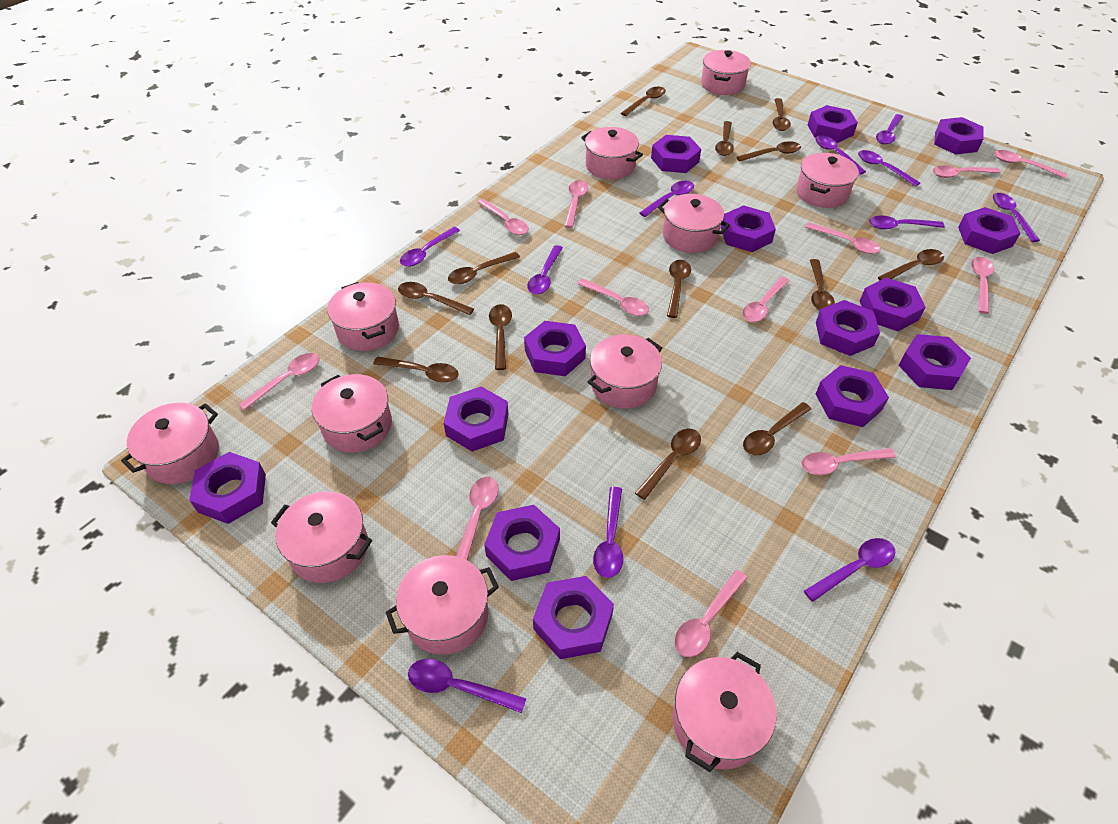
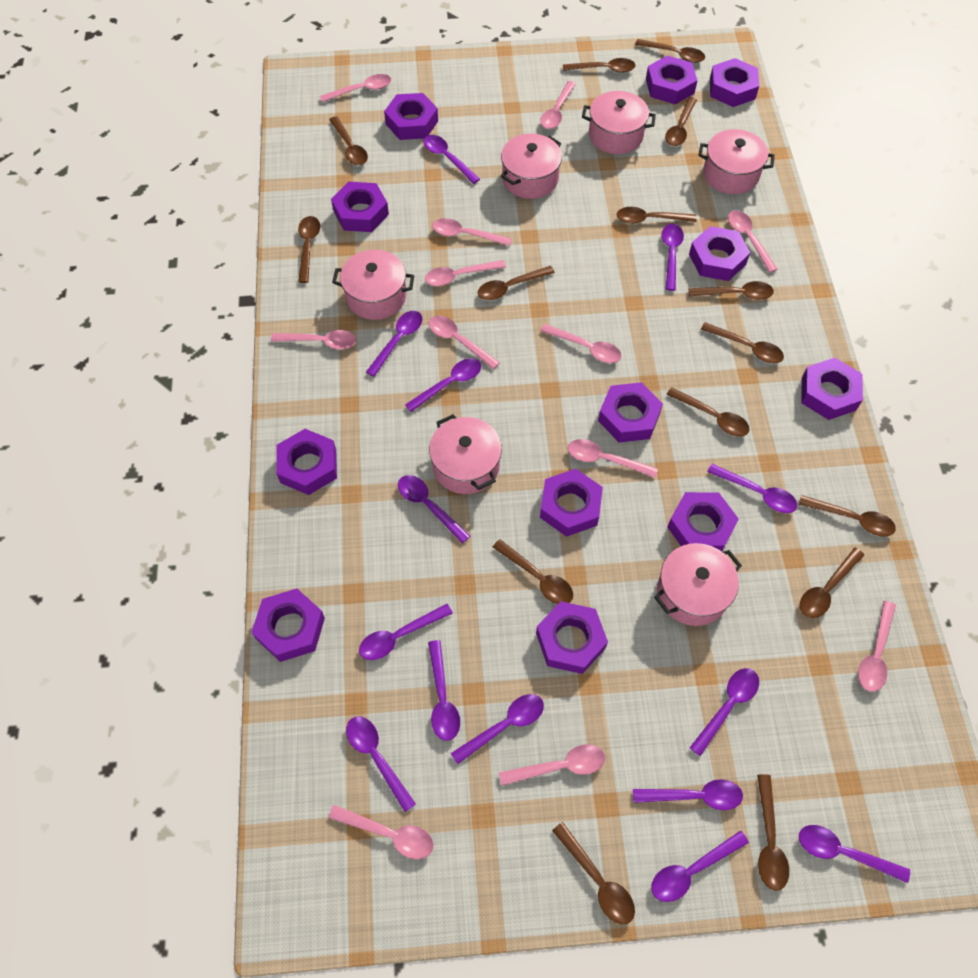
brown spoon: [373,356,459,383] [398,282,474,315] [448,252,520,284] [489,304,512,370] [621,87,666,116] [635,429,701,500] [667,260,691,318] [715,121,734,156] [736,141,801,162] [743,402,811,456] [773,98,791,131] [810,259,835,311] [878,249,944,280] = 13 -> [298,216,320,283] [329,116,368,165] [478,266,555,300] [493,539,573,604] [552,822,635,924] [563,58,636,73] [617,207,697,224] [635,39,705,63] [665,97,697,146] [666,387,750,436] [689,281,774,300] [701,322,784,363] [757,774,789,891] [799,495,896,537] [800,547,864,618] = 15
pink pot: [121,403,219,484] [271,491,372,583] [312,374,392,453] [327,282,399,351] [386,555,499,655] [581,127,643,180] [588,335,662,409] [658,194,730,253] [673,652,777,772] [701,50,751,95] [796,153,859,208] = 11 -> [332,250,415,320] [429,414,502,494] [501,134,562,199] [582,91,656,154] [654,543,742,626] [698,129,775,194] = 6
purple nut: [189,452,266,524] [444,386,509,452] [484,505,560,581] [524,321,586,376] [533,576,614,659] [651,135,701,173] [721,205,776,252] [808,105,858,143] [816,300,880,356] [816,365,889,427] [860,278,925,331] [898,334,971,390] [934,117,984,154] [958,207,1021,254] = 14 -> [251,589,325,662] [276,429,337,495] [331,182,389,232] [384,93,438,140] [536,601,608,674] [540,469,603,537] [598,382,663,442] [646,56,698,104] [668,492,739,552] [689,226,750,281] [710,58,759,107] [801,358,863,420] = 12
purple spoon: [400,227,460,267] [408,659,526,713] [527,245,563,295] [593,487,623,578] [639,180,694,217] [804,538,895,602] [815,135,866,174] [858,150,920,187] [869,216,945,229] [876,114,903,145] [993,193,1040,242] = 11 -> [346,717,416,812] [359,604,453,660] [366,311,422,377] [398,475,470,543] [405,358,481,412] [423,135,480,184] [428,640,460,741] [451,694,544,764] [633,779,743,810] [651,831,749,902] [662,224,684,291] [690,668,759,756] [707,464,797,513] [799,825,910,883] = 14

